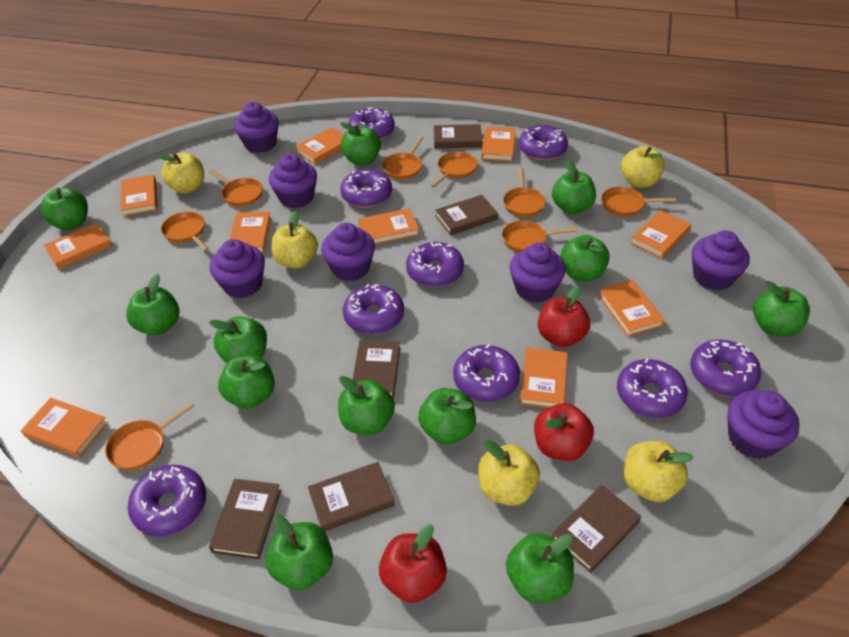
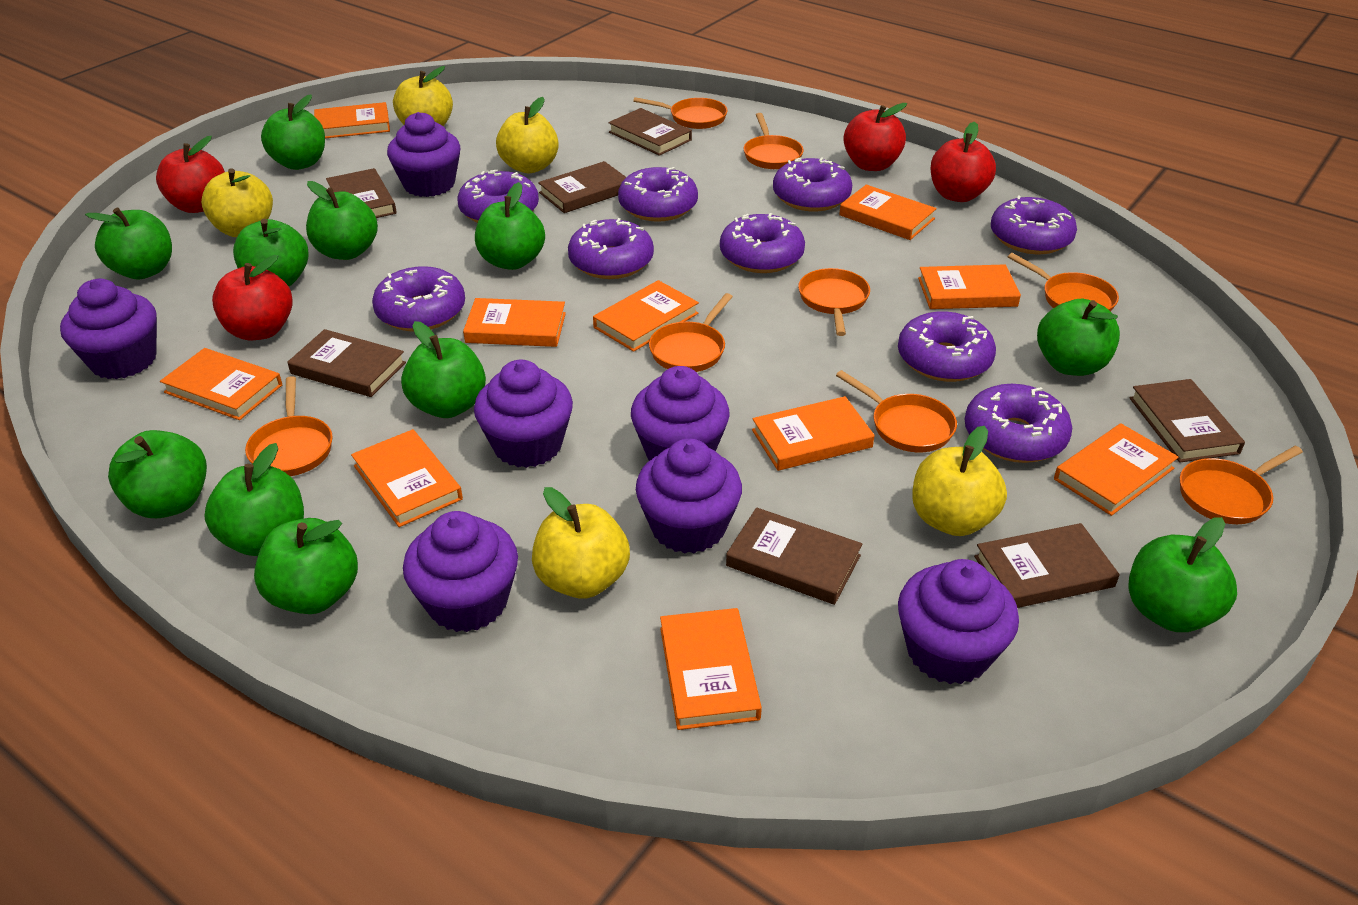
brown book: [209,479,281,559] [308,462,395,531] [352,340,400,398] [434,124,482,148] [435,195,498,235] [552,485,641,573] = 6 -> [287,329,406,397] [326,168,396,218] [538,161,626,213] [608,108,692,156] [726,508,862,605] [974,523,1120,608] [1129,379,1245,462] = 7
green apple: [41,188,88,230] [126,274,179,335] [209,316,267,363] [218,355,275,409] [265,515,333,590] [338,376,395,435] [340,122,381,165] [418,388,476,444] [506,533,574,603] [552,160,596,214] [561,235,610,281] [753,281,810,337] = 12 -> [85,207,172,279] [108,430,207,518] [204,443,304,556] [233,218,309,286] [254,518,358,614] [261,94,325,170] [306,181,378,260] [401,321,486,418] [475,182,545,270] [1037,299,1120,376] [1128,517,1237,632] = 11
red apple: [379,524,447,603] [534,403,594,461] [538,286,590,347] = 3 -> [156,136,225,213] [212,255,293,340] [843,103,907,171] [930,122,996,202] = 4

